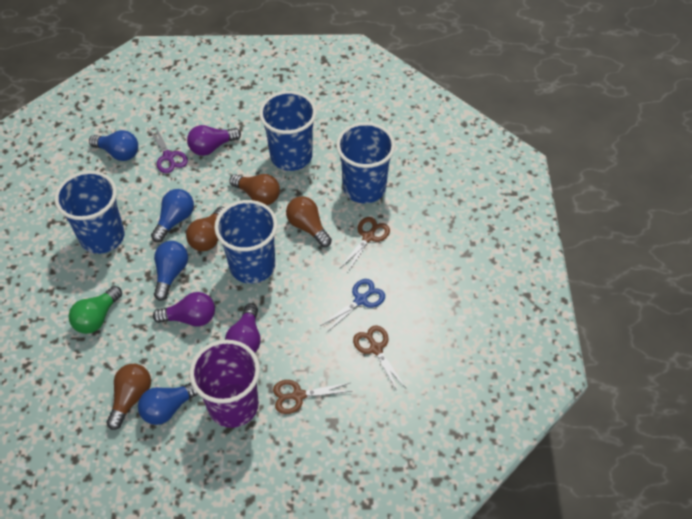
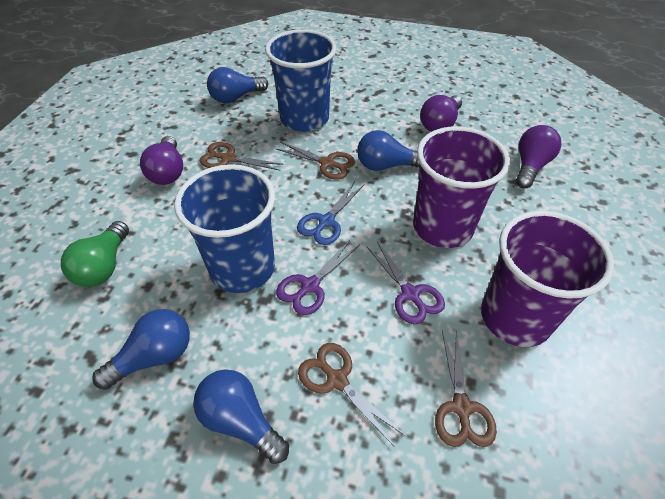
blue cup: [54,171,125,254] [214,200,278,284] [259,91,317,171] [336,122,395,203] = 4 -> [174,164,275,293] [265,29,336,132] = 2
brown light bulb: [106,364,151,430] [186,207,224,251] [229,174,280,205] [286,196,332,247] = 4 -> none = 0
brown scissors: [273,380,351,414] [340,217,390,272] [353,325,406,392] = 3 -> [200,142,284,171] [275,142,355,180] [298,343,405,447] [435,329,497,447] = 4
purple cup: [189,340,260,428] = 1 -> [413,126,510,248] [481,211,614,347] = 2
purple scissors: [148,125,188,173] = 1 -> [276,240,360,315] [367,241,445,324] = 2

